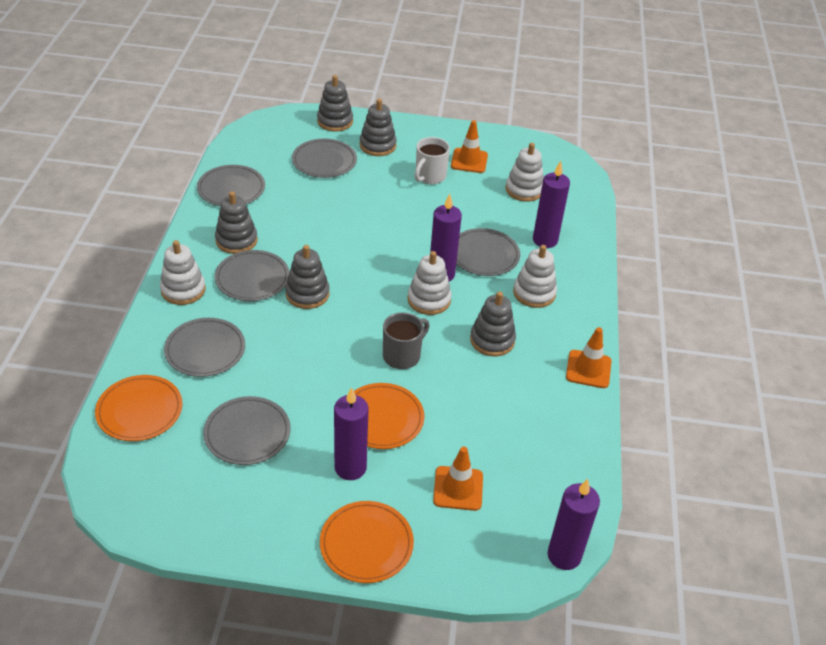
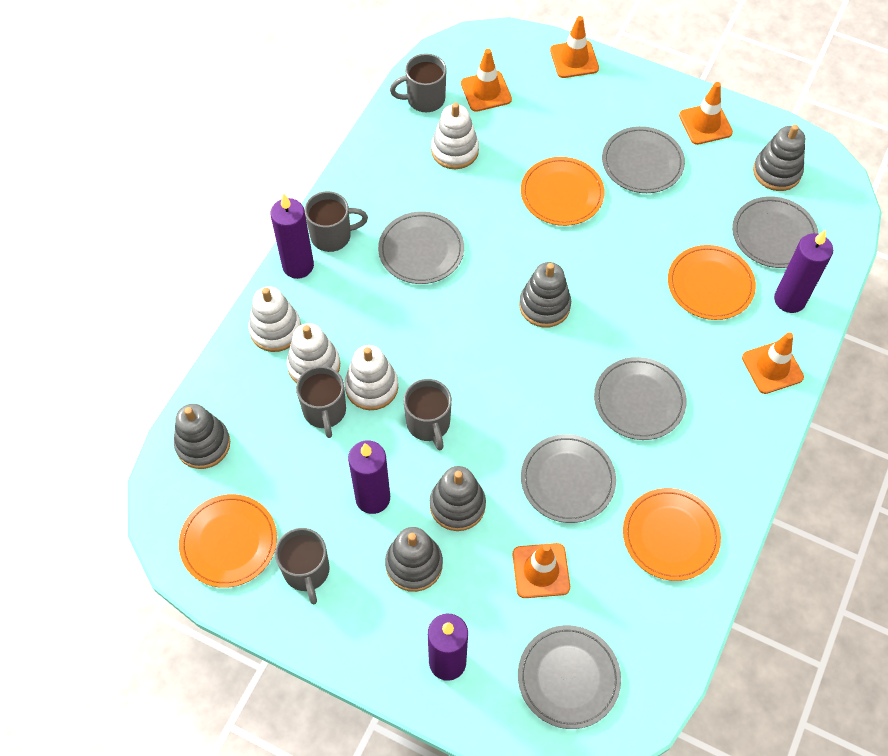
grey mug: [383,312,430,369] = 1 -> [275,528,330,604] [296,366,346,438] [305,191,368,252] [390,53,447,112] [404,379,452,450] = 5
orange plate: [95,375,182,441] [320,501,414,583] [354,383,424,449] = 3 -> [179,494,277,588] [521,157,605,226] [623,488,721,581] [668,245,756,320] = 4
orange traffic cone: [433,447,483,511] [451,120,488,173] [566,327,612,388] = 3 -> [461,49,512,112] [513,543,570,598] [550,16,599,78] [679,82,733,145] [742,332,804,394] = 5
white mug: [415,137,450,184] = 1 -> none = 0

